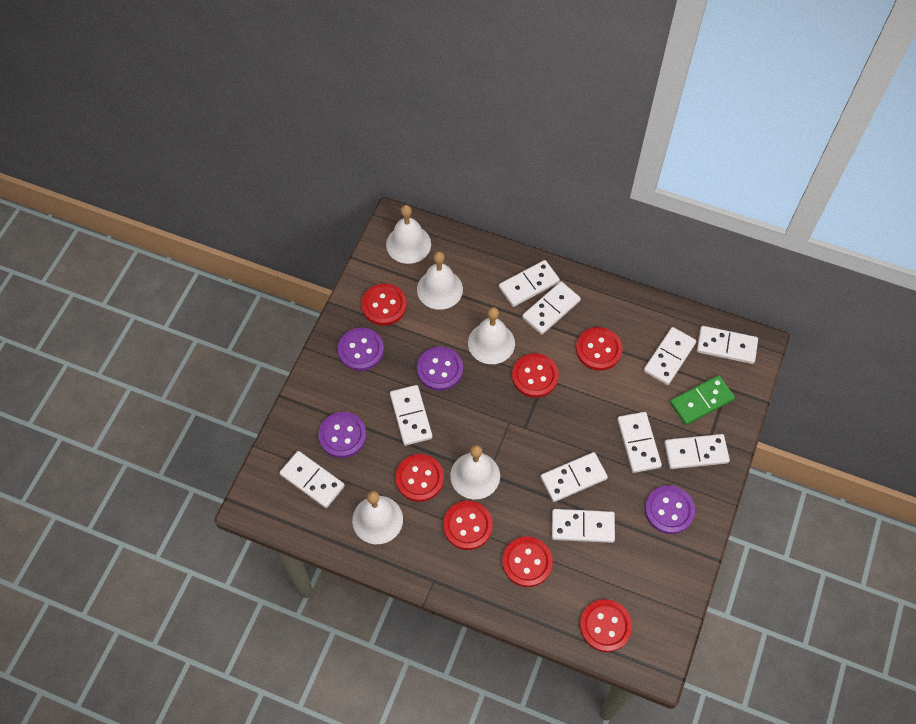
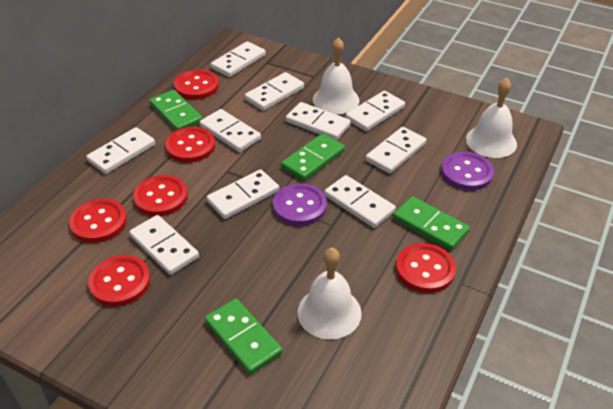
green domino: [670,375,735,425] = 1 -> [150,90,203,130] [205,298,283,374] [281,133,345,181] [393,196,470,251] = 4
purple button: [318,412,367,458] [338,327,384,371] [417,347,463,391] [645,485,695,534] = 4 -> [273,183,327,226] [441,152,494,191] = 2
red button: [361,284,407,326] [395,454,444,502] [443,501,493,550] [502,536,553,587] [512,353,559,398] [576,327,622,371] [580,599,632,652] = 7 -> [69,199,127,243] [88,255,151,307] [133,175,188,216] [165,127,215,163] [174,69,219,100] [396,243,456,293] = 6
white bell: [352,491,403,544] [386,205,431,264] [417,251,463,310] [450,445,500,499] [468,307,515,364] = 5 -> [297,248,362,340] [313,38,360,114] [466,78,517,158] = 3

